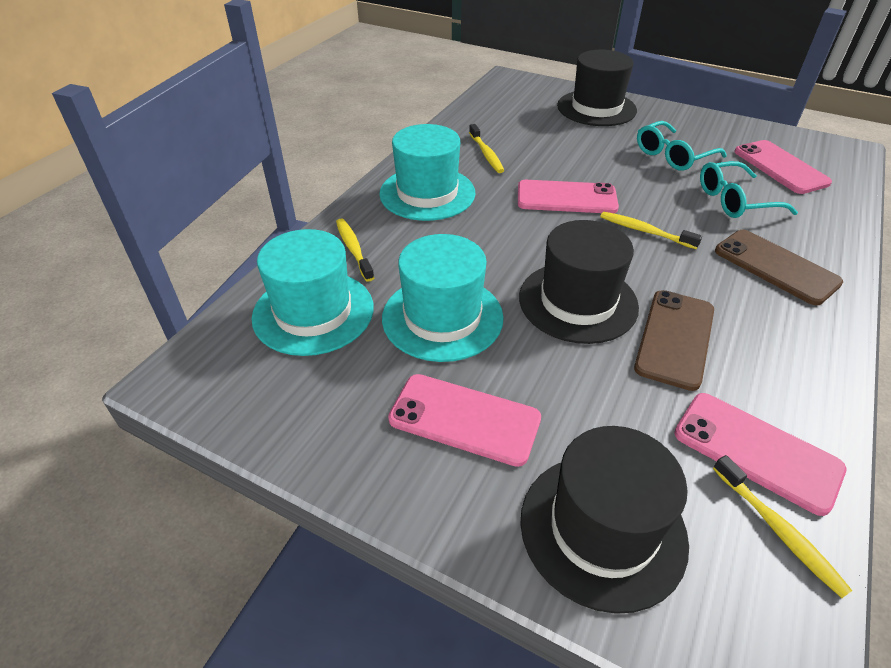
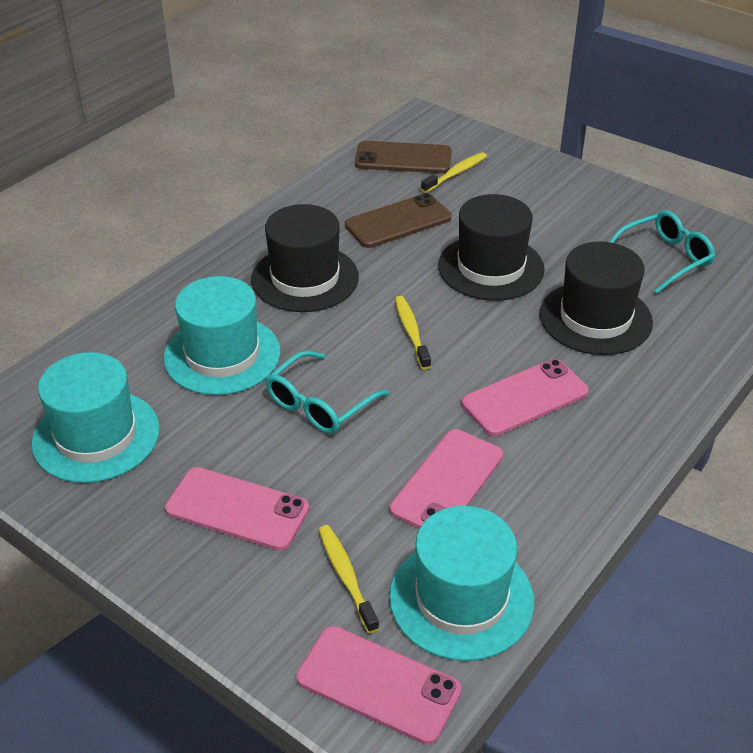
yellow toothbrush: [336,219,374,282] [469,124,504,173] [600,212,702,249] [713,455,852,598] = 4 -> [318,525,379,633] [395,296,431,370] [421,152,487,193] = 3

